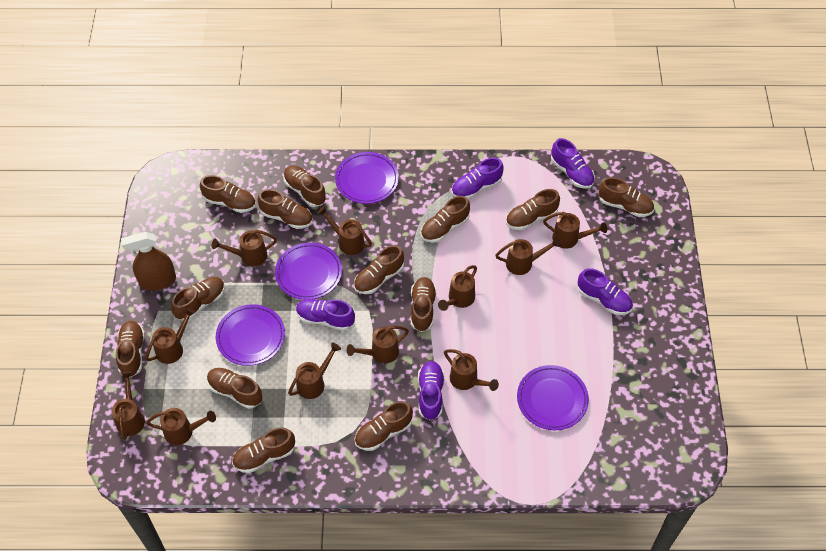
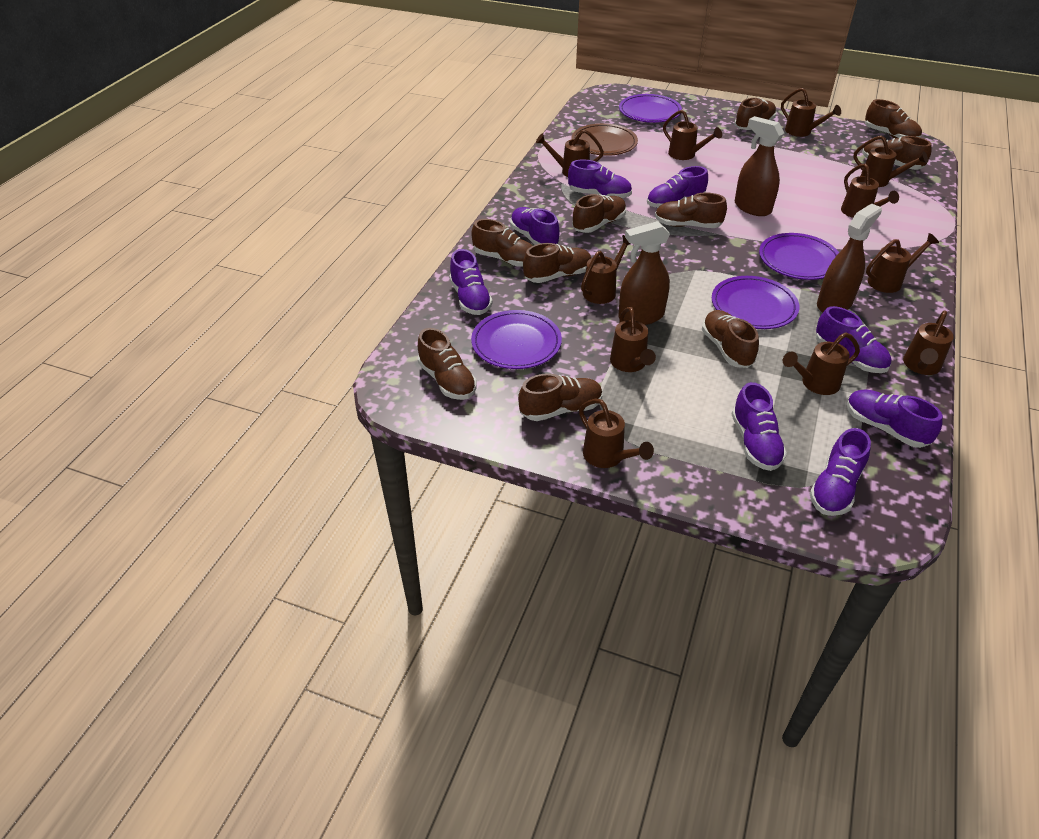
brown plate: none = 0 -> [571,123,638,156] = 1
brown shoe: [116,321,145,378] [171,277,225,321] [200,175,256,213] [207,368,262,409] [232,427,295,473] [257,189,313,229] [283,165,326,207] [354,245,404,294] [355,401,413,451] [411,277,437,332] [421,196,470,243] [506,189,560,230] [598,177,654,217] = 13 -> [418,328,477,400] [471,219,533,267] [518,373,603,421] [523,243,591,283] [572,194,626,233] [655,192,727,228] [702,310,759,368] [734,98,777,130] [862,136,932,170] [865,99,922,139] = 10
brown spray bottle: [121,232,176,290] = 1 -> [618,221,670,325] [735,116,784,216] [817,203,882,313] = 3
purple shoe: [296,299,355,331] [418,361,445,421] [451,158,504,199] [551,138,595,189] [578,268,633,315] = 5 -> [450,249,493,315] [510,207,560,245] [568,159,632,198] [647,166,708,208] [732,382,787,471] [809,428,871,516] [816,306,891,373] [847,389,943,448] = 8

